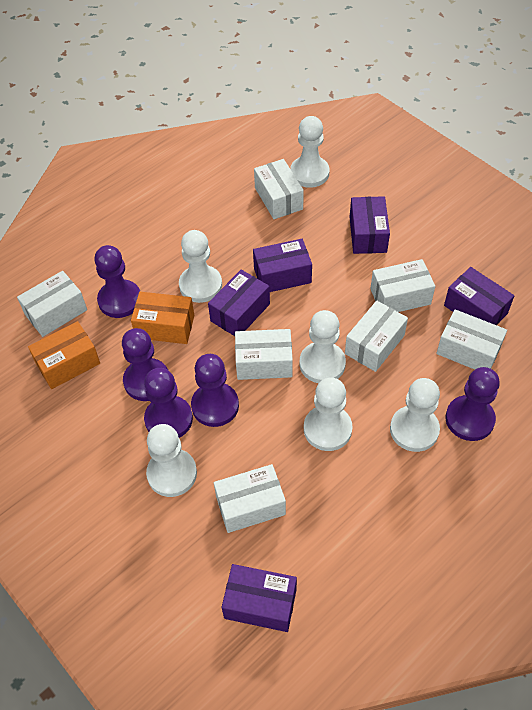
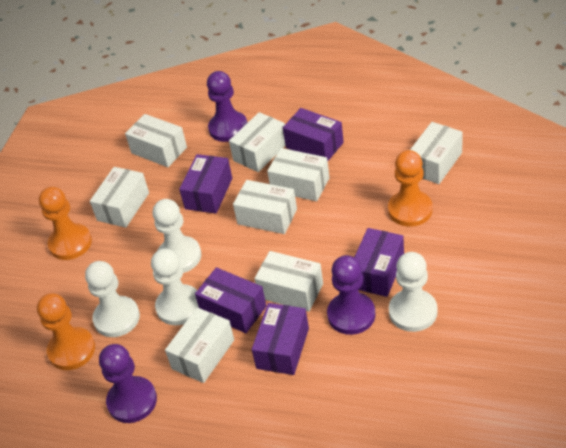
orange box: [28,321,100,389] [131,292,194,344] = 2 -> none = 0
orange pawn: none = 0 -> [37,293,95,370] [39,187,92,260] [388,150,433,227] = 3
purple pawn: [94,245,140,318] [122,328,168,401] [144,368,193,438] [191,354,239,427] [445,367,500,441] = 5 -> [99,344,157,423] [207,71,247,142] [327,255,375,335] = 3
white box: [17,271,87,337] [214,464,286,533] [235,329,293,380] [254,159,304,219] [345,300,408,372] [370,259,435,312] [436,309,507,370] = 7 -> [90,167,149,228] [125,114,187,167] [165,307,234,383] [229,112,285,172] [233,180,297,234] [254,251,323,312] [267,148,330,201] [410,122,463,184] = 8
white pawn: [146,424,197,497] [179,230,222,303] [290,116,329,188] [300,310,346,383] [304,378,353,451] [390,378,440,452] = 6 -> [85,261,140,337] [151,249,199,326] [153,199,201,273] [389,252,438,332] = 4

